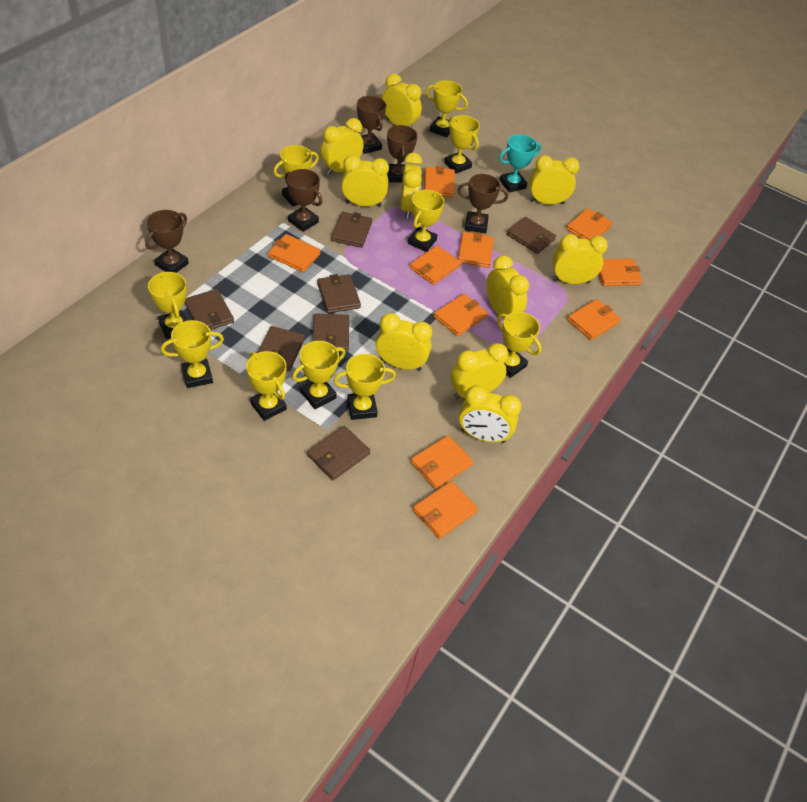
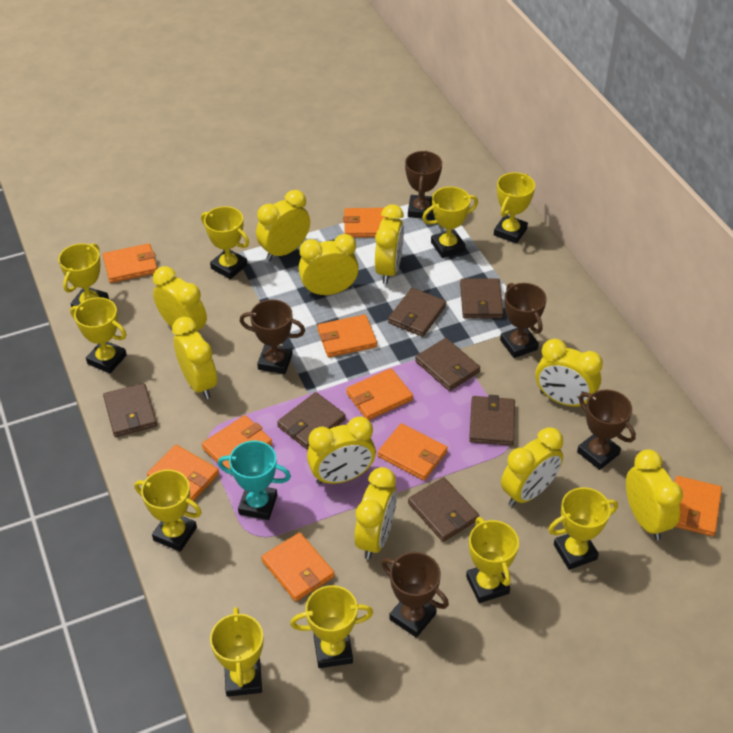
orange wallet: [268,234,321,272] [410,245,461,285] [411,435,473,489] [413,481,478,539] [424,166,455,197] [434,294,488,336] [458,232,494,268] [566,208,612,240] [567,299,621,340] [598,259,642,286] = 10 -> [103,243,157,283] [147,444,219,501] [202,415,272,469] [261,532,335,602] [317,314,377,357] [343,208,390,238] [346,368,413,420] [378,423,448,481] [674,476,722,536] = 9

